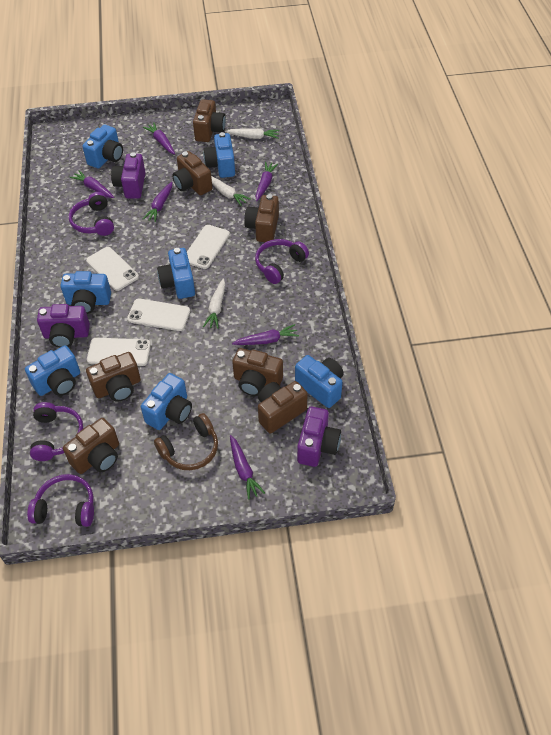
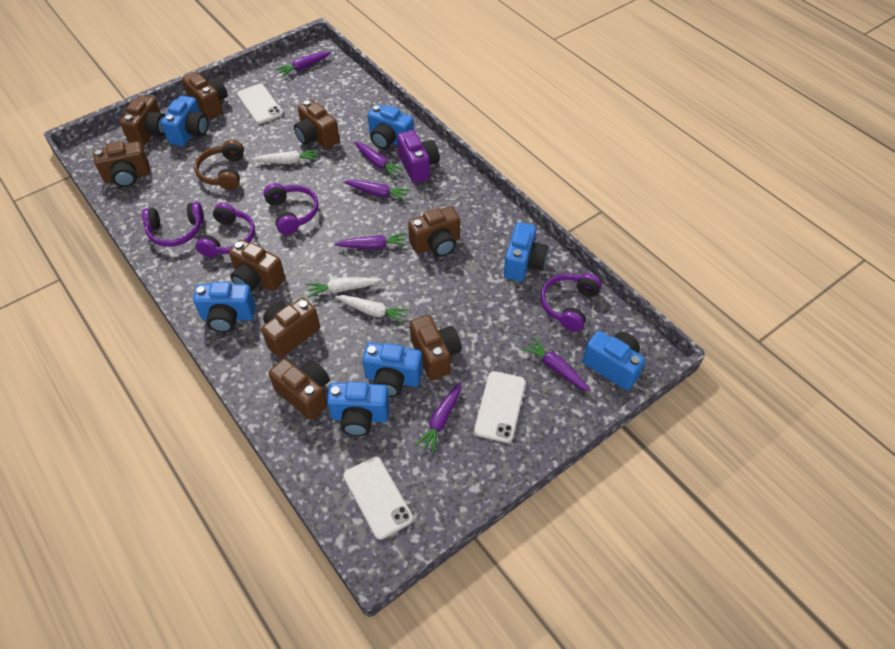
brown camera: [63,418,119,474] [86,352,141,402] [172,151,212,196] [193,99,226,142] [232,348,283,396] [244,194,279,242] [258,381,308,433] = 7 -> [93,141,150,187] [120,95,165,146] [182,72,228,119] [229,239,285,291] [261,298,320,358] [269,358,330,420] [294,100,339,149] [408,206,460,257] [410,315,461,380] = 9
purple camera: [37,304,90,348] [111,152,145,199] [297,407,341,467] = 3 -> [397,130,439,183] = 1
white phone: [86,247,139,291] [87,338,151,366] [127,298,190,331] [187,225,230,269] = 4 -> [237,84,283,124] [343,456,413,540] [474,371,526,443] = 3

